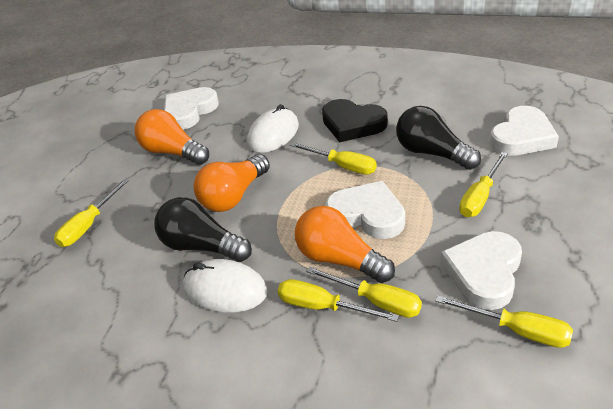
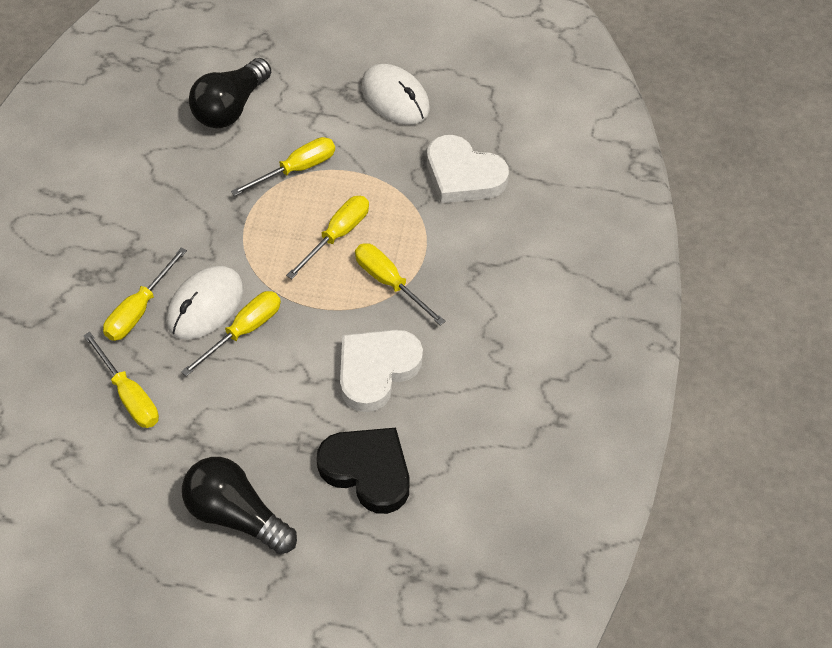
orange light bulb: [134,109,209,165] [194,154,270,212] [295,206,395,283] = 3 -> none = 0
white heart: [164,87,219,130] [326,181,405,239] [440,231,522,310] [490,106,559,156] = 4 -> [340,330,423,412] [427,135,509,203] = 2

